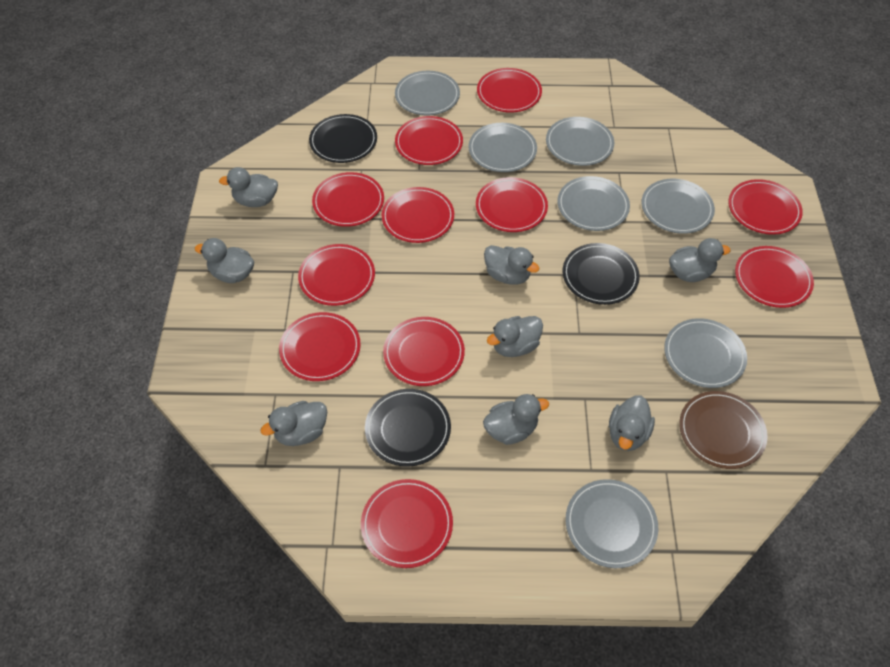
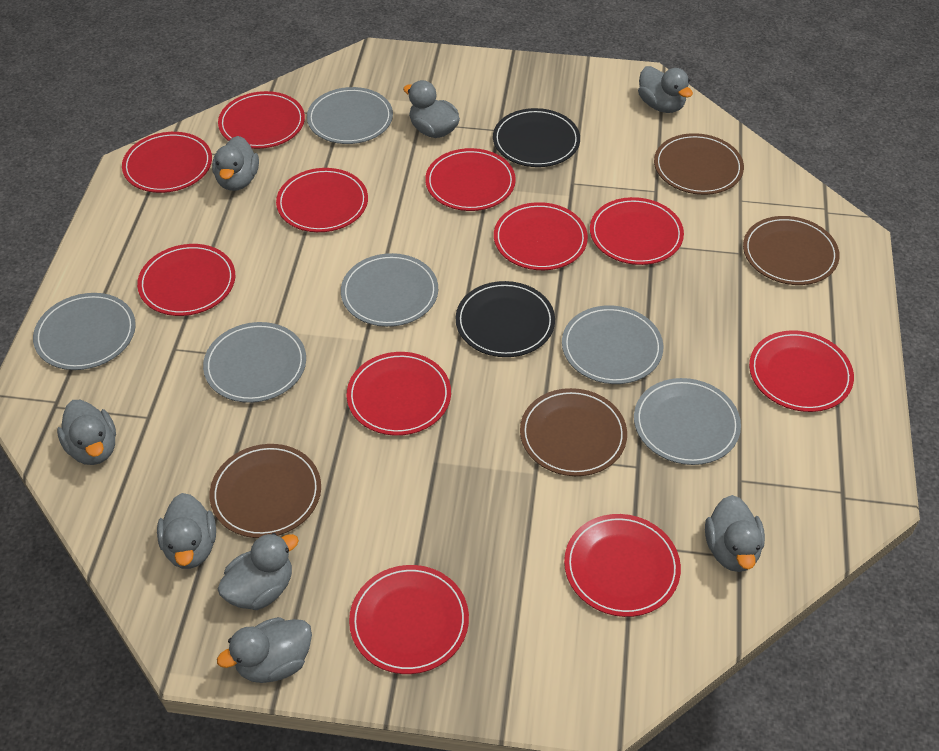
black plate: [309,114,377,163] [365,389,451,467] [563,243,640,305] = 3 -> [456,281,555,357] [493,108,580,167] = 2
brown plate: [679,391,768,469] = 1 -> [210,444,321,538] [520,388,627,476] [654,133,744,195] [743,216,840,285] = 4
grey plate: [395,71,460,116] [468,123,537,172] [546,117,614,166] [558,176,630,231] [565,479,658,568] [641,179,715,234] [664,318,747,388] = 7 -> [33,293,136,370] [203,322,306,403] [307,87,393,144] [341,253,438,327] [562,305,663,384] [634,378,741,465] = 6

